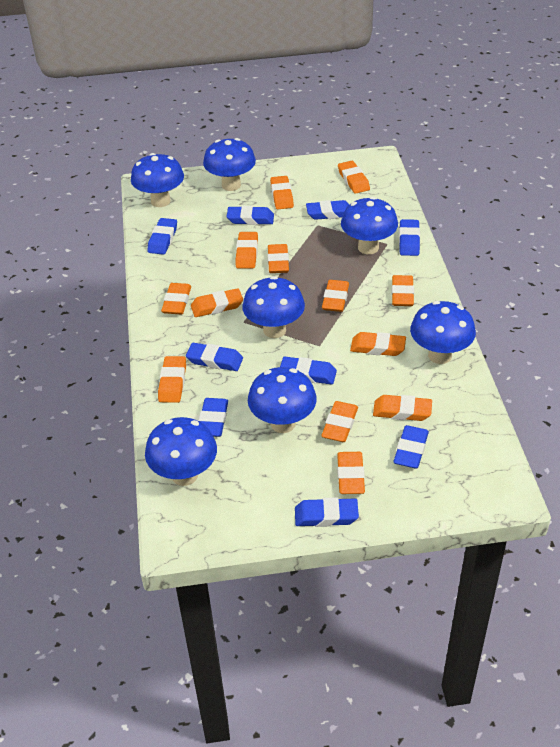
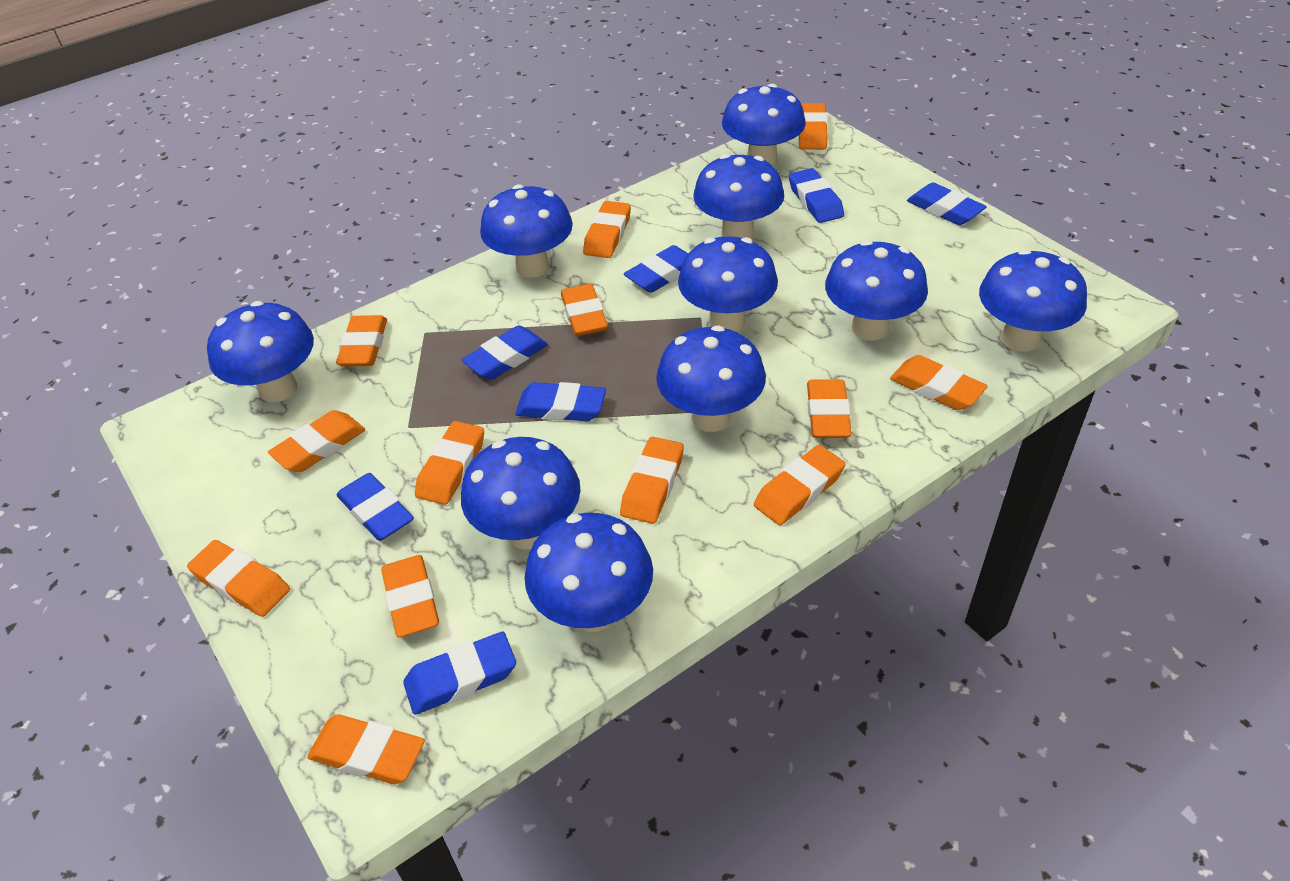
blue eraser: [147,218,177,255] [186,343,243,371] [199,398,228,437] [227,206,274,225] [280,357,337,385] [295,497,359,527] [306,200,350,220] [393,425,429,468] [399,219,420,256] = 9 -> [336,473,414,541] [403,632,516,715] [462,325,548,380] [515,382,606,421] [624,245,688,293] [789,168,844,223] [907,183,987,225] = 7
blue mushroom: [131,153,184,207] [145,417,217,486] [203,138,256,191] [242,276,305,338] [248,367,317,433] [341,197,398,254] [410,301,476,364] = 7 -> [207,301,314,402] [461,437,581,549] [480,184,573,278] [525,513,653,632] [656,325,766,432] [678,236,778,332] [693,154,784,240] [722,84,806,167] [825,240,928,341] [979,249,1087,352] = 10

